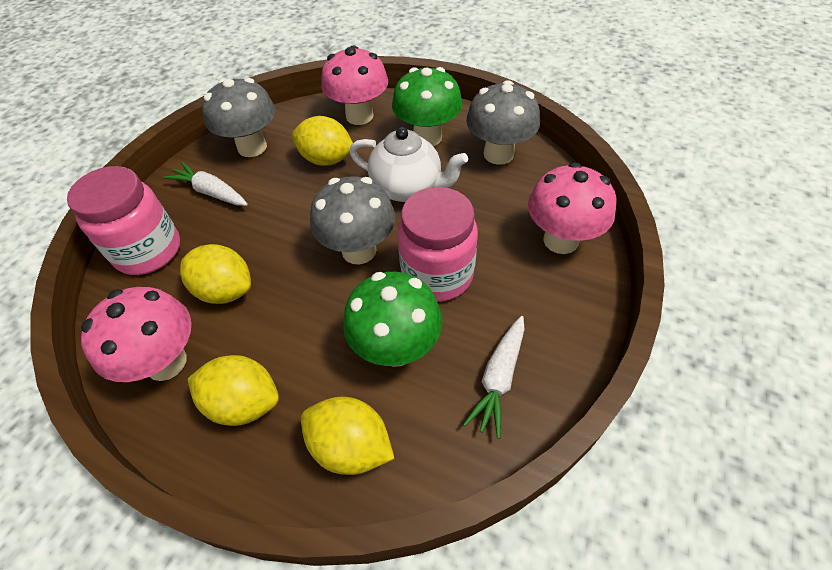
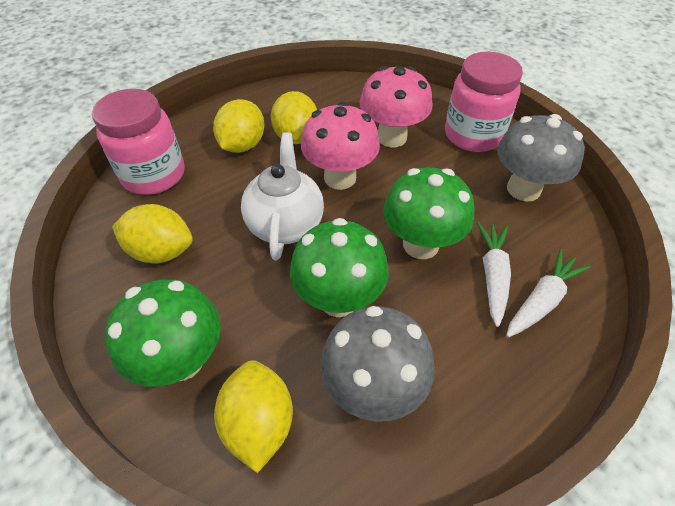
green mushroom: [343,272,442,367] [392,67,462,146] = 2 -> [105,280,221,387] [290,218,389,317] [383,167,475,259] = 3
grey mushroom: [202,78,275,157] [310,176,395,265] [466,80,540,165] = 3 -> [321,306,435,422] [497,114,585,201] = 2
pink mushroom: [81,287,192,382] [321,45,388,125] [528,162,617,254] = 3 -> [301,102,380,190] [359,66,432,147] = 2

